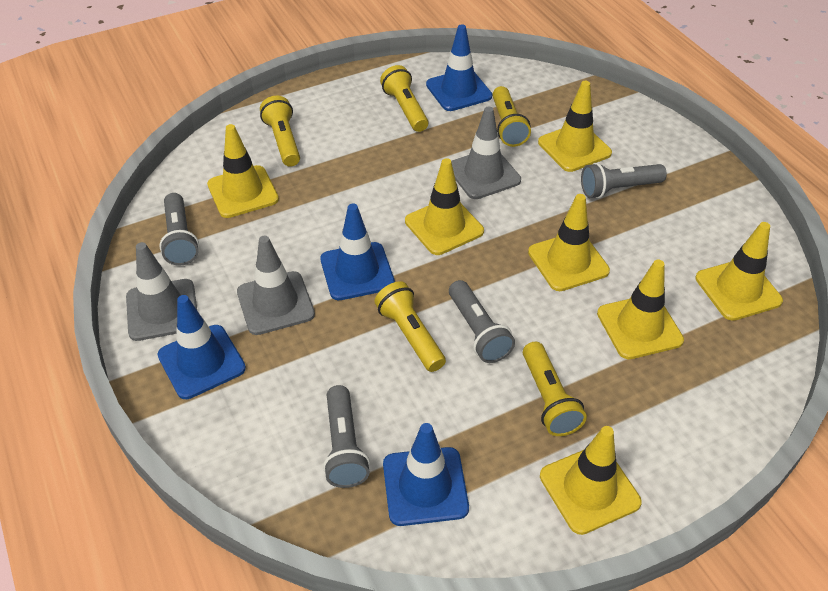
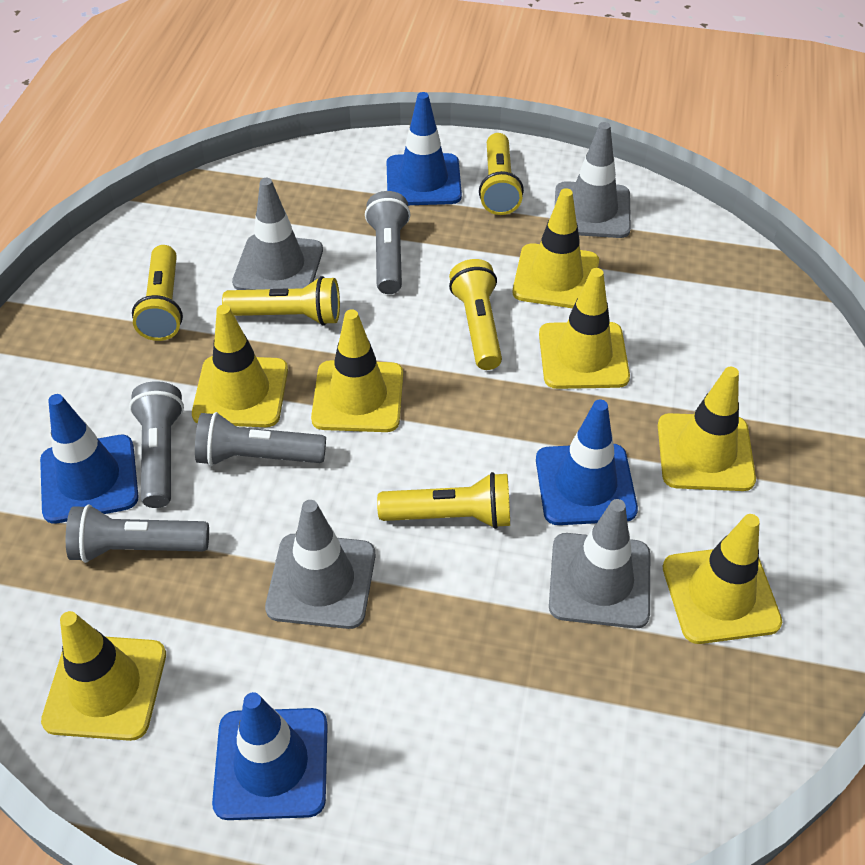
grey traffic cone: [126,242,197,341] [237,236,315,335] [451,107,521,199] = 3 -> [232,178,323,290] [265,500,375,629] [549,499,650,628] [555,122,631,238] = 4

